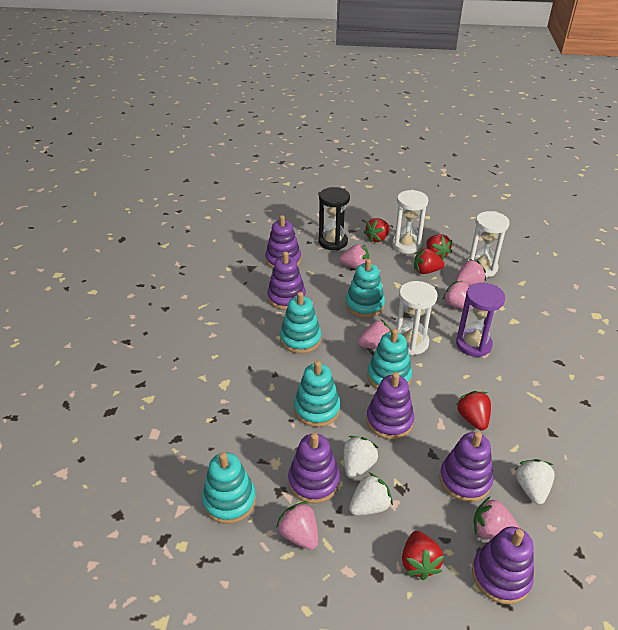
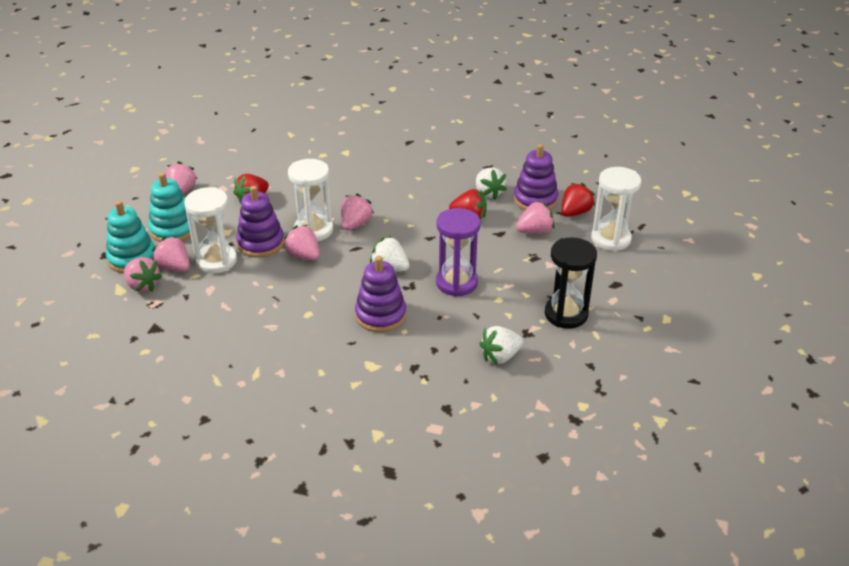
purple stacking toy: [265,215,301,269] [267,251,306,310] [288,433,340,503] [366,372,414,439] [439,432,493,502] [472,527,534,604] = 6 -> [236,186,284,258] [355,256,406,333] [514,144,559,210] = 3
red strawberry: [364,218,390,242] [402,531,444,580] [414,248,444,274] [427,234,452,260] [456,391,491,430] = 5 -> [233,174,269,204] [449,189,487,220] [561,183,595,217] = 3
turquoise stacking toy: [202,452,256,524] [280,292,321,354] [294,361,340,427] [346,259,385,318] [367,329,412,389] = 5 -> [106,201,155,273] [148,172,197,242] = 2

